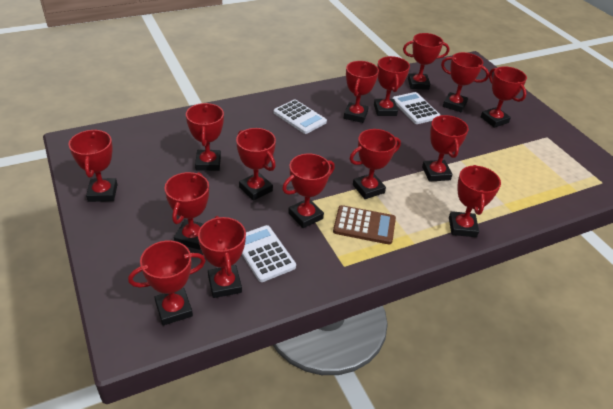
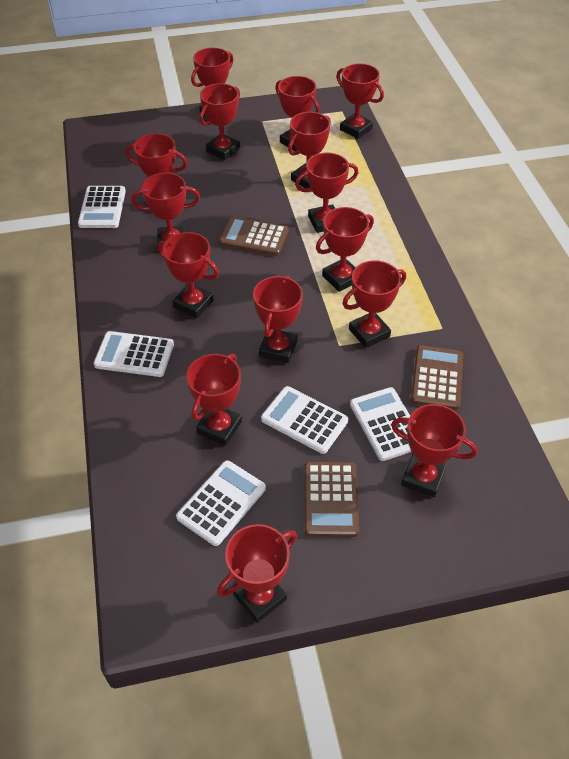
brown calculator: [333,205,396,245] = 1 -> [219,216,289,256] [304,462,360,537] [411,345,463,410] = 3
white calculator: [242,225,296,282] [274,99,327,134] [393,92,440,124] = 3 -> [78,186,126,228] [94,331,174,377] [176,460,266,546] [261,386,348,454] [350,387,412,461] = 5

